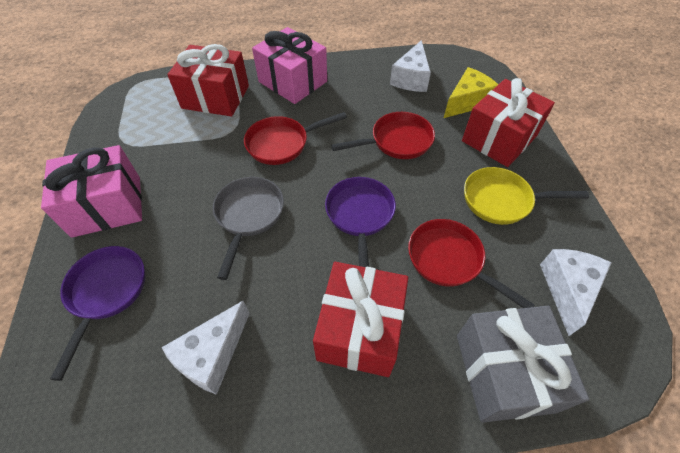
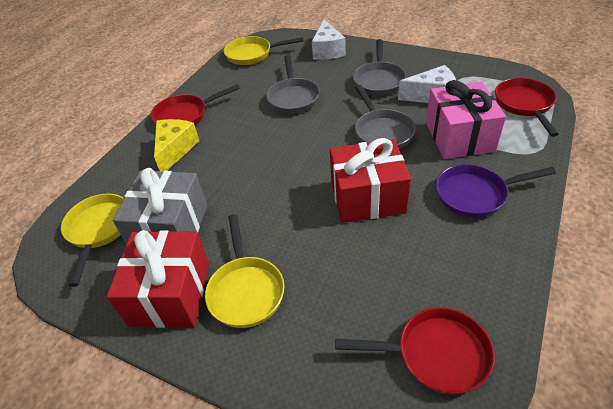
grey pan: [213,177,284,280] = 1 -> [266,55,320,114] [353,39,406,96] [355,85,416,149] = 3
pink gift: [41,145,142,238] [252,27,327,104] = 2 -> [426,80,506,159] = 1
purple pan: [50,246,145,381] [325,177,396,267] = 2 -> [436,164,556,218] = 1
red gift: [167,44,249,117] [313,262,408,377] [462,78,555,167] = 3 -> [106,230,209,328] [330,138,411,223] = 2
white cheese: [162,301,250,395] [390,40,431,92] [540,249,611,336] = 3 -> [312,19,346,60] [398,65,456,103] = 2
yellow pan: [464,167,589,225] = 1 -> [61,193,124,287] [205,214,285,328] [224,36,304,65] = 3

